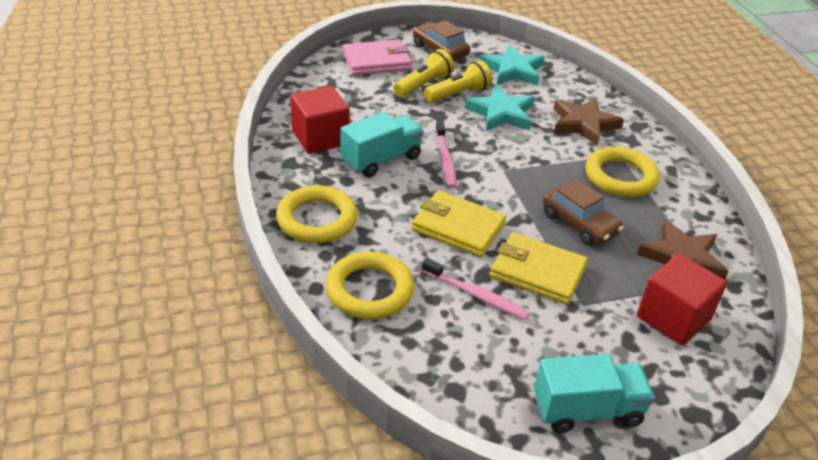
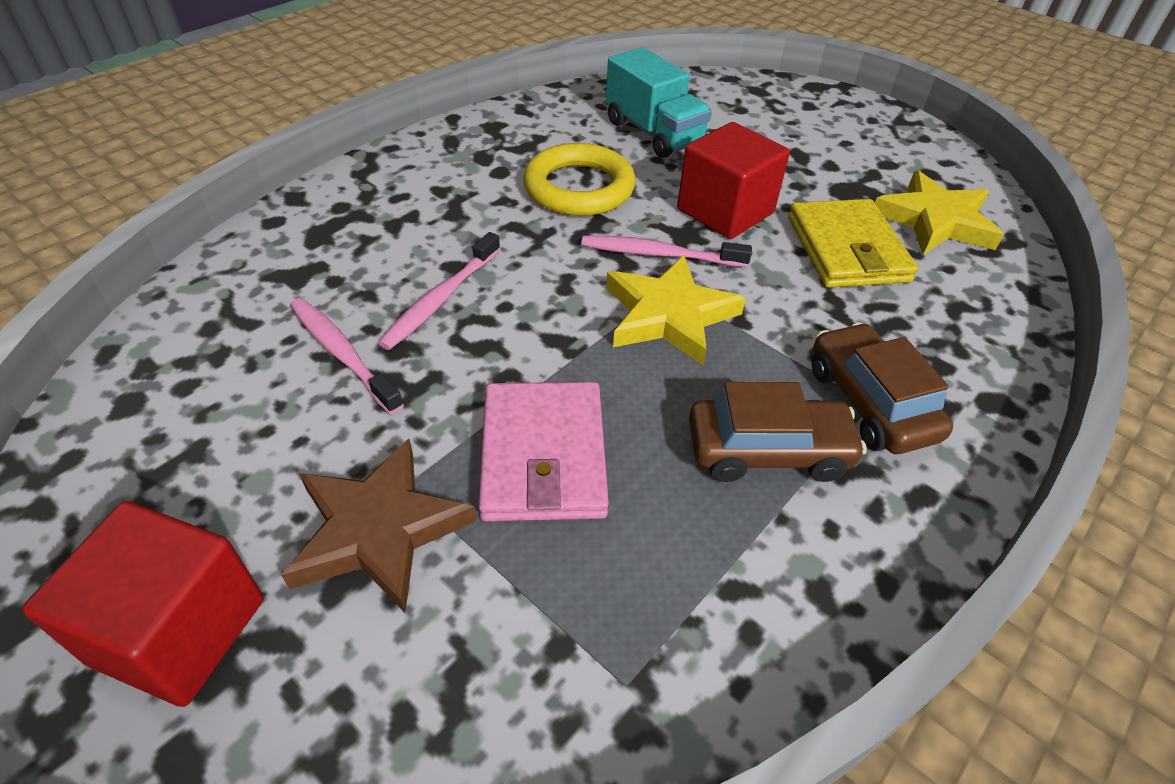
brown star: [553,97,624,146] [637,220,728,280] = 2 -> [281,439,477,613] = 1
pink toothbrush: [422,258,530,320] [435,121,456,188] = 2 -> [290,298,404,414] [378,232,500,350] [581,236,752,267] = 3
turquoise star: [465,85,535,131] [480,44,545,86] = 2 -> none = 0
turquoise truck: [341,112,424,178] [534,354,655,434] = 2 -> [606,47,712,158] = 1
yellow flashlight: [394,49,455,97] [424,60,492,103] = 2 -> none = 0
yellow ring: [276,185,357,243] [326,252,414,319] [586,147,660,197] = 3 -> [523,143,636,216] = 1
yellow star: none = 0 -> [606,255,746,365] [875,171,1004,255] = 2
yellow wallet: [411,190,506,257] [490,232,588,304] = 2 -> [788,199,918,288] = 1

